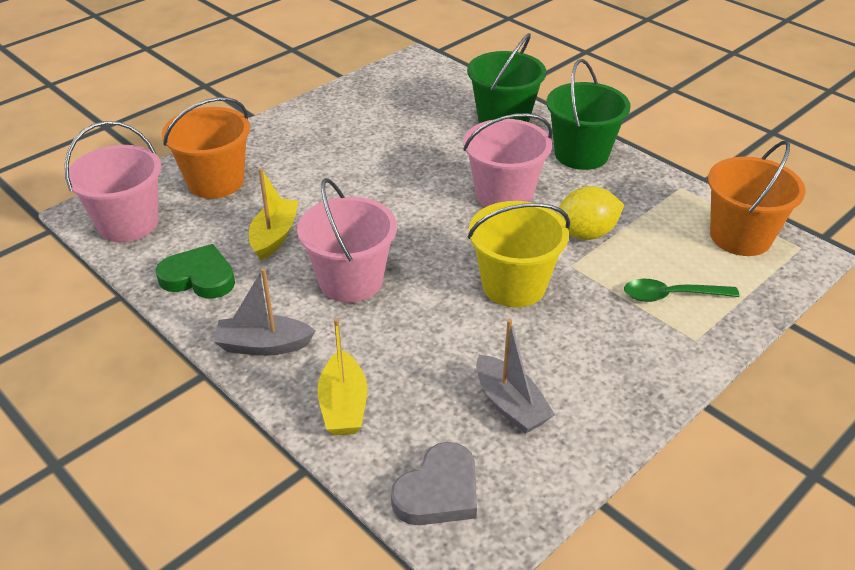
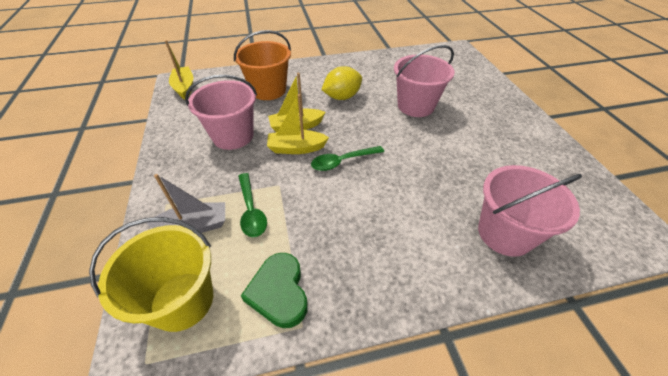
green bucket: [467,33,546,123] [546,59,631,170] = 2 -> none = 0
green spoon: [624,279,740,302] = 1 -> [238,173,267,237] [311,146,384,171] = 2
grey boat: [213,268,315,356] [476,319,555,434] = 2 -> [146,174,225,233] = 1
grey heart: [391,442,477,525] = 1 -> none = 0
orange bucket: [162,97,250,198] [708,140,805,256] = 2 -> [234,30,291,100] = 1
yellow boat: [249,168,299,260] [317,318,367,436] = 2 -> [165,40,193,99] [267,94,329,154] [268,73,326,132] = 3

